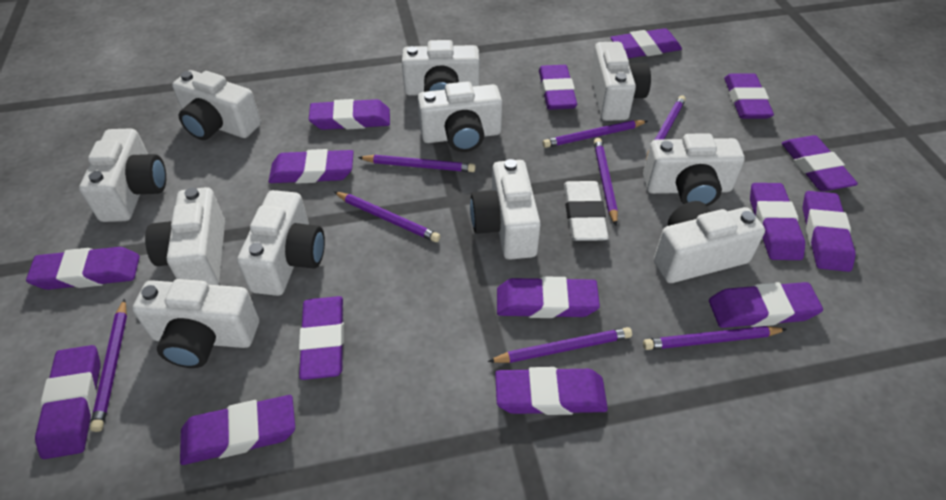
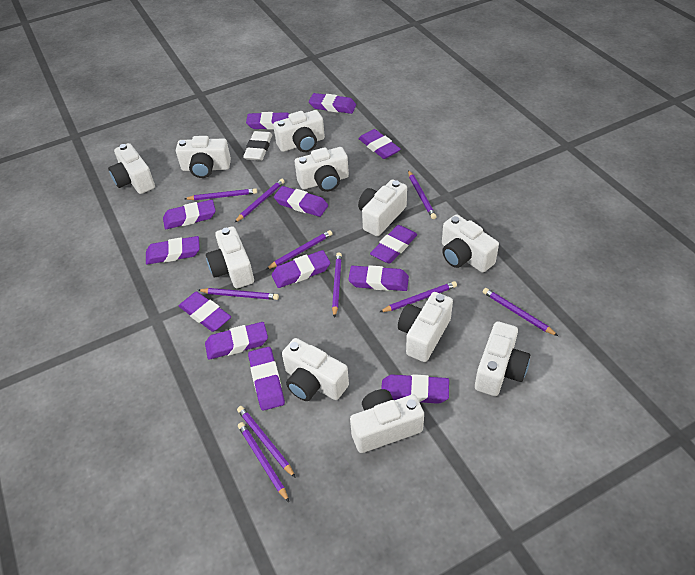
purple eraser: [26,247,140,290] [35,345,101,459] [180,395,295,465] [268,149,354,184] [299,296,344,380] [309,99,390,130] [495,367,608,415] [497,277,600,318] [539,65,577,110] [610,28,682,58] [709,282,823,328] [724,73,774,119] [750,183,805,260] [782,135,858,191] [803,191,856,272] = 15 -> [146,236,200,265] [163,200,216,229] [179,292,231,332] [205,322,268,360] [246,112,289,130] [248,347,285,411] [272,250,330,288] [274,186,328,217] [309,93,356,114] [348,265,409,291] [358,129,401,159] [370,225,417,264] [381,374,449,404] = 13
purple pencil: [90,299,127,432] [334,192,440,242] [358,155,476,172] [488,327,632,363] [543,120,648,148] [594,138,618,226] [643,326,787,350] [646,95,686,159] = 8 -> [185,188,257,200] [198,288,279,300] [234,179,285,223] [237,406,296,478] [238,422,289,502] [266,230,332,269] [332,253,342,318] [380,281,457,312] [408,170,437,219] [483,288,558,336] = 10

